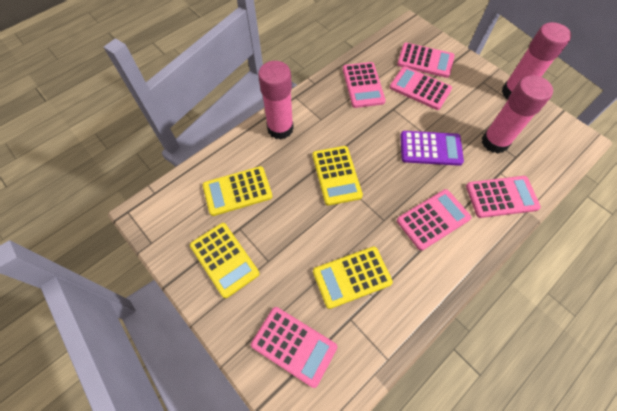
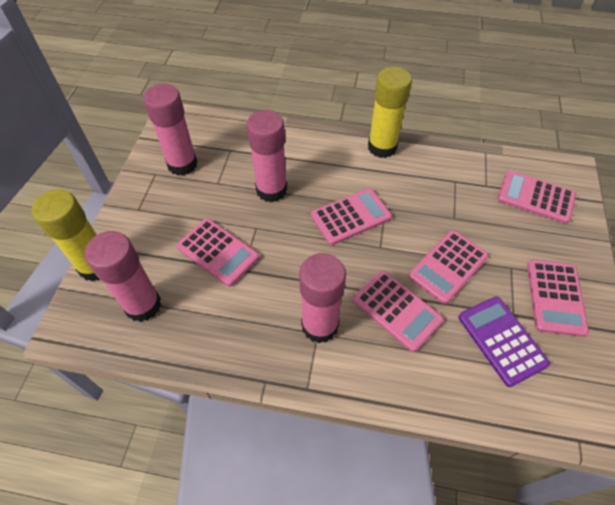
pink glue stick: [258,61,294,140] [482,75,553,153] [501,22,571,99] = 3 -> [85,231,161,322] [143,84,198,176] [246,110,287,202] [299,253,346,343] = 4
yellow calculator: [190,223,259,298] [203,166,272,216] [313,146,363,206] [313,247,393,309] = 4 -> none = 0
yellow glue stick: none = 0 -> [32,189,100,282] [368,67,412,158] = 2

